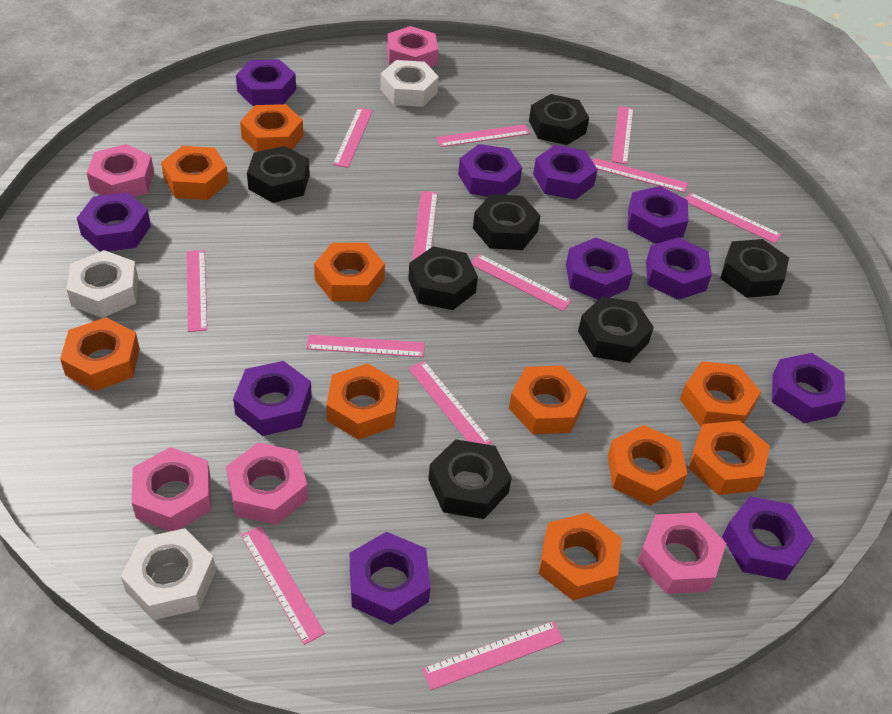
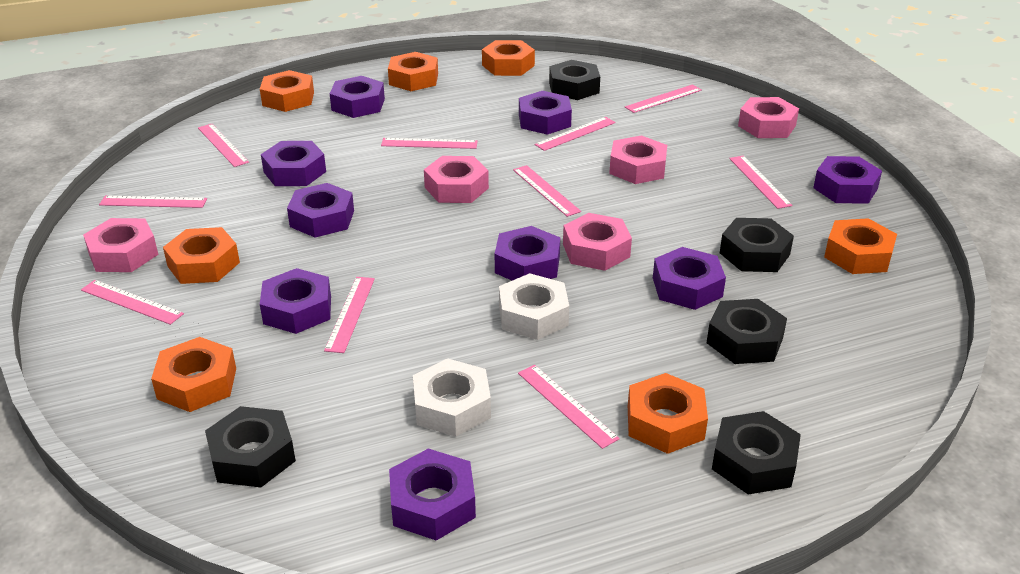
black nut: [247,146,310,203] [408,246,478,310] [428,439,512,519] [473,194,541,250] [529,94,589,145] [578,297,654,363] [720,239,789,298] = 7 -> [205,406,296,487] [549,60,600,100] [707,299,787,364] [712,411,801,495] [720,218,794,272] = 5
orange nut: [60,317,140,391] [161,146,229,200] [240,104,303,152] [314,243,385,302] [326,363,399,440] [509,366,587,434] [539,513,622,601] [608,425,687,506] [680,361,761,427] [688,421,770,495] = 10 -> [151,337,236,412] [163,227,240,284] [260,70,314,112] [388,52,438,91] [482,40,535,76] [628,373,708,454] [824,218,897,274] = 7
pink ruler: [186,250,207,332] [241,525,325,645] [306,335,425,357] [333,108,373,168] [408,361,492,445] [412,191,438,261] [422,621,564,690] [436,124,530,147] [471,254,572,311] [592,158,688,193] [612,106,633,164] [685,192,782,244] = 12 -> [81,280,184,325] [99,196,207,208] [198,124,249,167] [324,277,375,353] [381,138,478,149] [513,165,581,217] [518,365,620,449] [535,117,616,151] [625,85,702,113] [729,156,793,209] = 10
purple nut: [77,192,151,252] [233,361,312,436] [236,59,296,106] [350,532,430,625] [458,144,522,197] [533,145,598,200] [566,238,633,299] [628,186,688,244] [646,237,712,300] [722,496,814,580] [772,353,845,423] = 11 -> [260,268,331,334] [261,141,326,186] [287,183,354,238] [330,76,385,118] [389,449,476,541] [495,226,560,281] [519,91,572,135] [653,247,726,310] [813,156,882,204] = 9
white nut: [66,250,138,318] [121,528,216,620] [380,60,439,107] = 3 -> [413,358,491,437] [499,273,569,340] = 2

